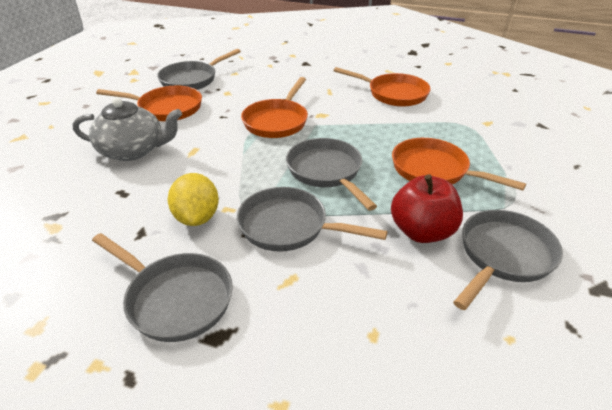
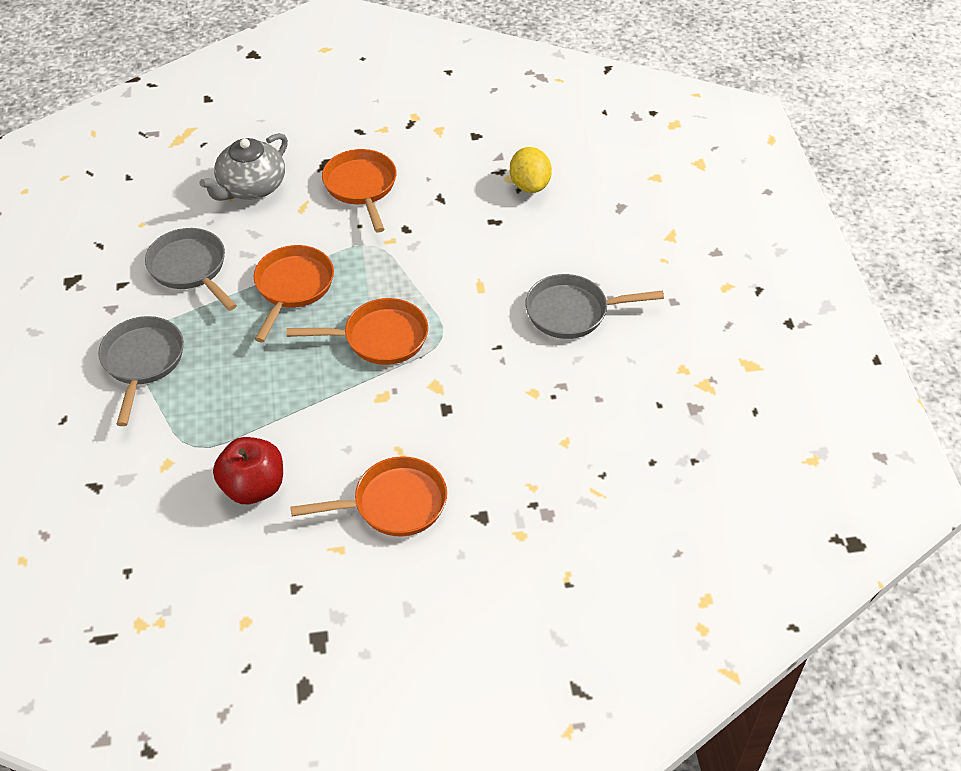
grey pan: [92,233,233,342] [157,49,241,90] [237,187,388,252] [286,138,377,211] [453,210,563,310] = 5 -> [98,316,184,426] [145,228,237,311] [526,274,664,339] = 3

